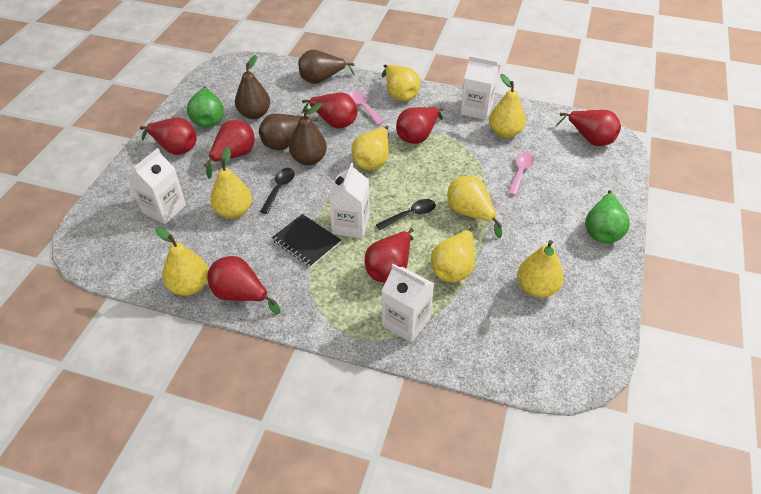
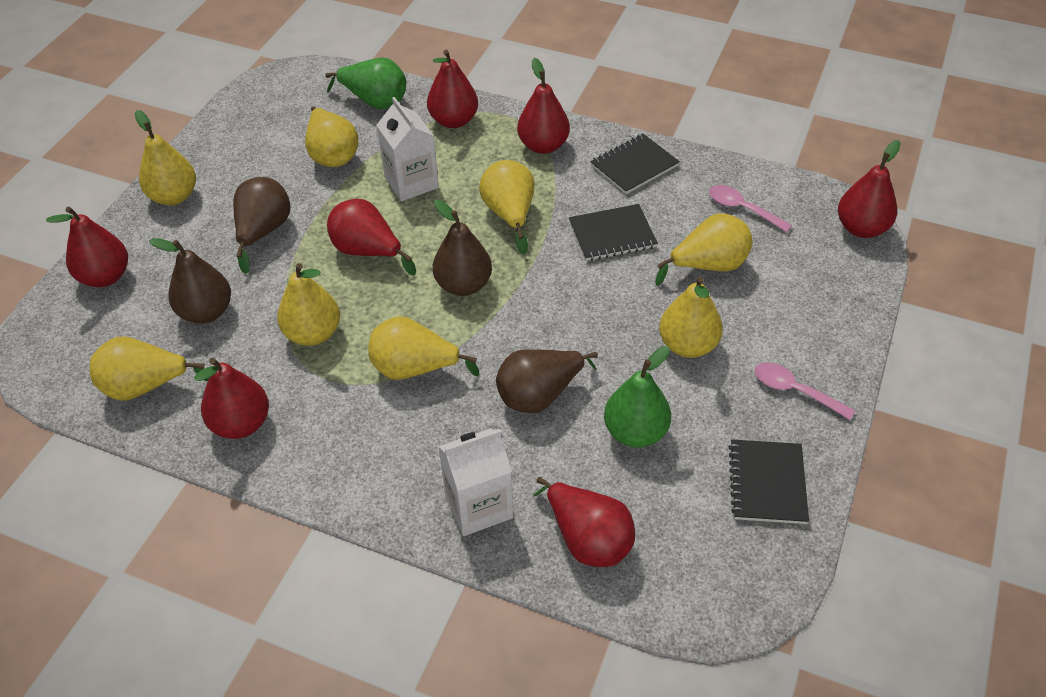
black notebook: [272,214,341,267] = 1 -> [569,204,658,261] [590,134,680,194] [729,439,809,524] = 3
black spoon: [260,168,295,214] [376,199,436,230] = 2 -> none = 0
white carton: [128,148,186,224] [329,163,369,239] [382,264,434,343] [460,56,498,120] = 4 -> [376,97,439,201] [438,428,513,536] = 2

